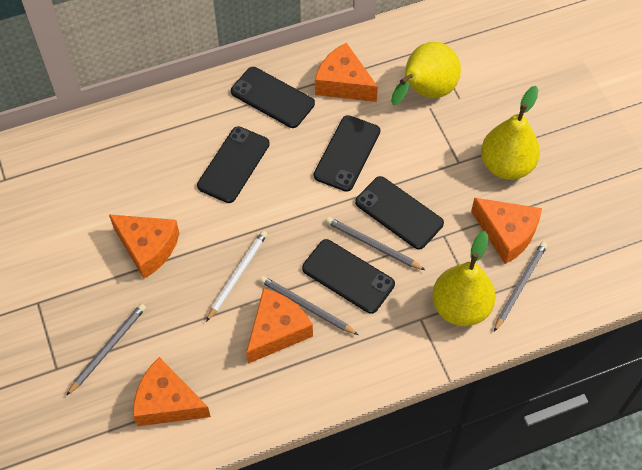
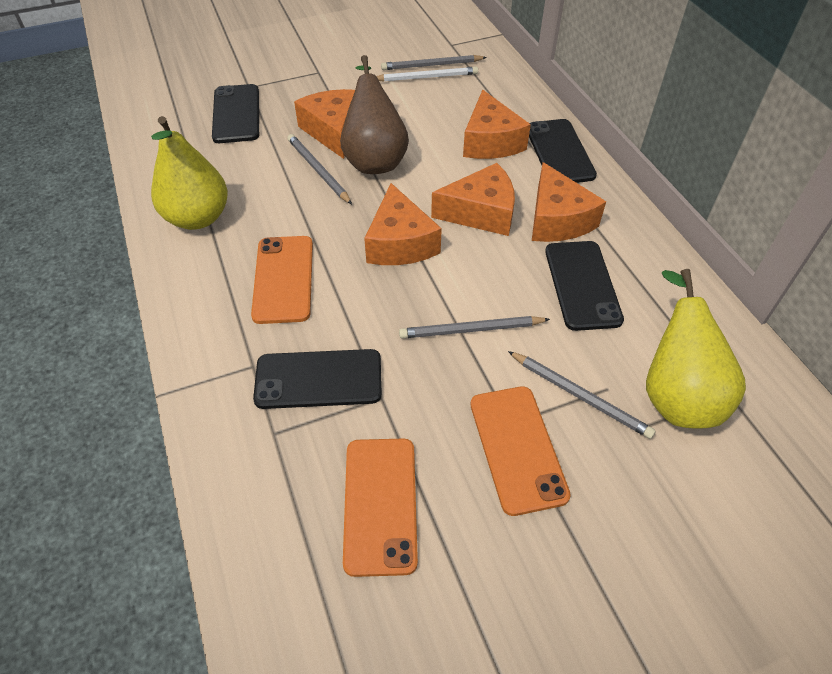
black phone: [197,126,270,203] [231,67,315,128] [302,239,395,314] [314,115,380,192] [355,176,444,250] = 5 -> [212,84,259,143] [253,349,382,409] [529,119,597,183] [545,241,624,331] = 4
brown pear: none = 0 -> [340,55,409,174] = 1
orange phone: none = 0 -> [251,236,313,324] [343,439,418,577] [471,386,571,516] = 3
yellow pear: [391,42,461,105] [432,231,496,326] [481,86,540,180] = 3 -> [151,116,228,230] [646,269,746,429] = 2

